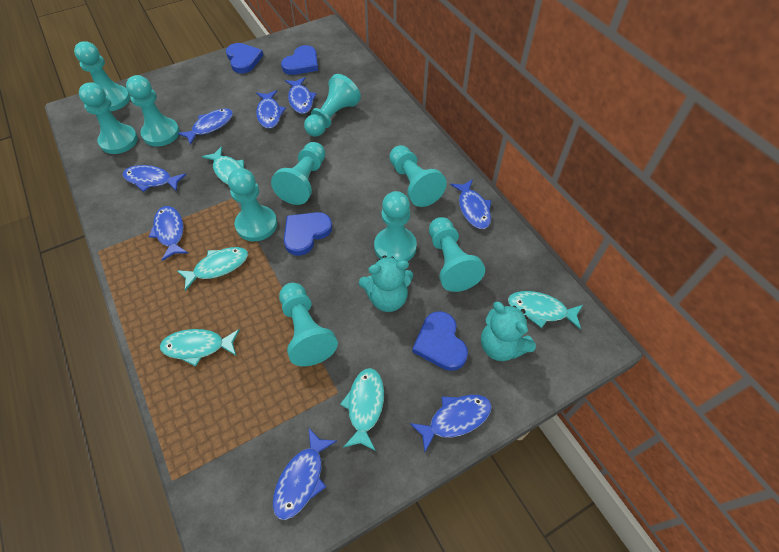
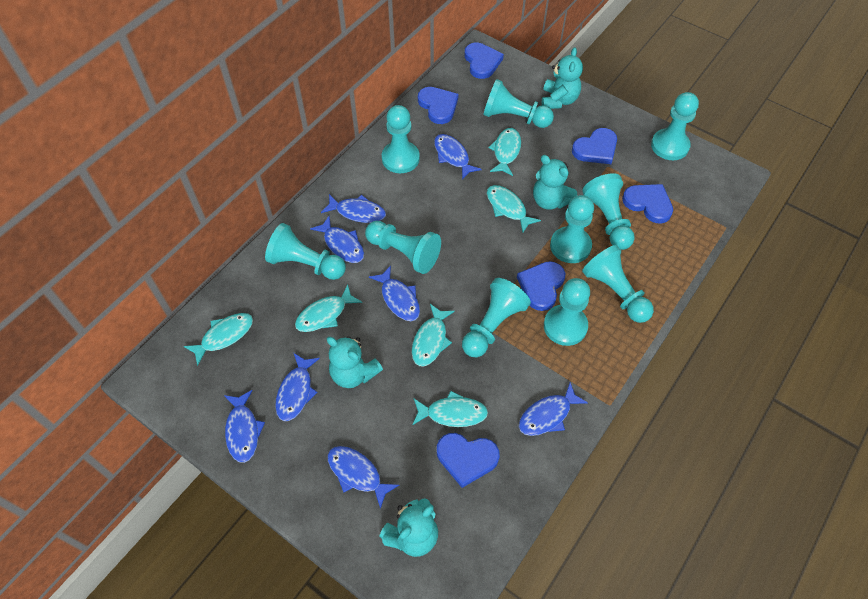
blue heart: [226,43,263,74] [281,45,318,75] [284,212,332,256] [412,311,468,371] = 4 -> [418,87,458,124] [437,433,500,488] [465,43,504,79] [517,261,566,311] [572,128,617,164] [622,184,673,223] = 6
turquoise fish: [160,329,240,367] [176,247,248,291] [202,146,244,185] [340,368,384,451] [508,291,583,330] = 5 -> [184,313,253,366] [295,285,362,332] [412,304,455,366] [412,391,488,427] [487,185,541,233] [488,128,521,176] = 6
turquoise teddy bear: [359,255,413,312] [481,302,536,361] = 2 -> [326,336,383,388] [379,498,438,557] [533,155,577,210] [542,47,583,109] = 4

